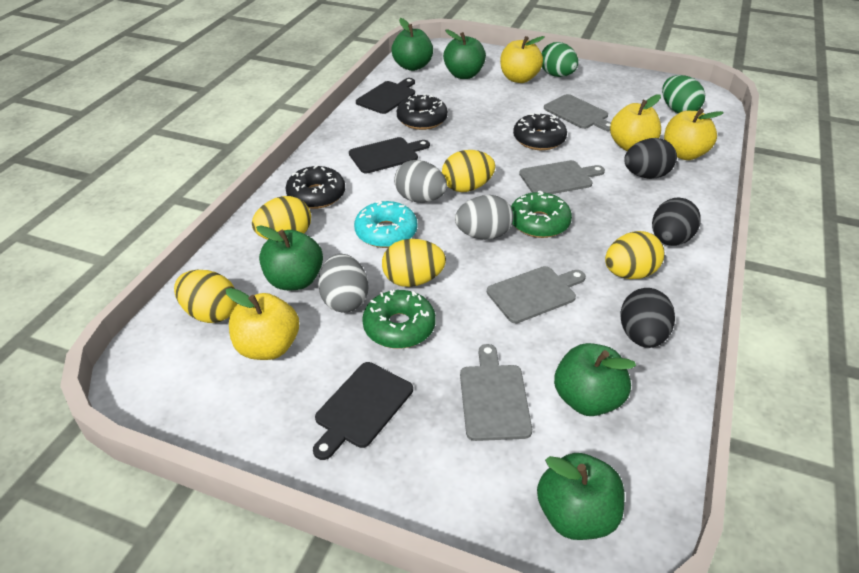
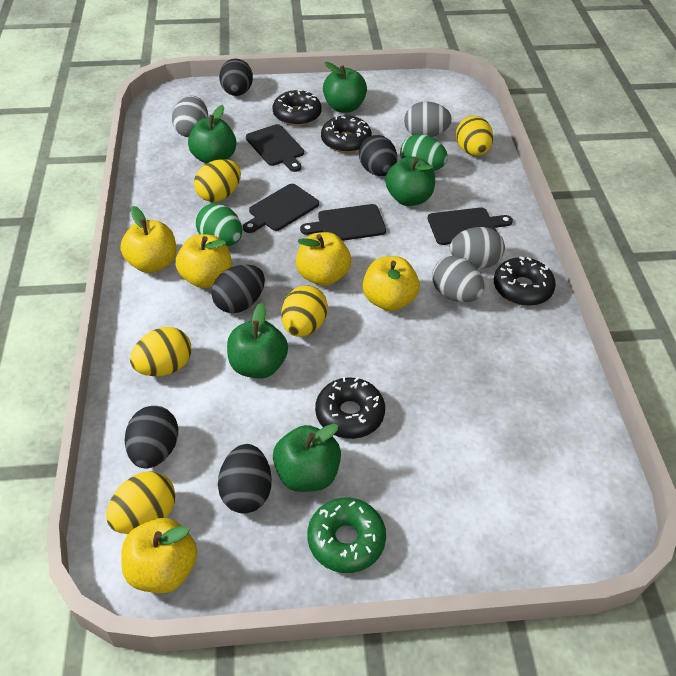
black cutting board: [313,362,413,460] [349,137,430,174] [356,78,415,114] = 3 -> [243,184,319,233] [246,124,304,172] [300,204,386,241] [428,208,513,245] = 4
black donut: [285,165,345,209] [397,94,448,130] [513,113,567,150] = 3 -> [273,90,322,126] [315,377,385,439] [321,115,372,153] [494,256,556,306] = 4
black egg: [620,288,675,348] [624,138,677,179] [652,198,701,246] = 3 -> [125,406,178,468] [211,265,265,313] [218,444,272,514] [219,59,253,96] [359,135,397,176] = 5
green donut: [362,290,436,349] [511,191,572,238] = 2 -> [307,498,386,573] = 1
grey cutting board: [460,344,532,441] [487,266,586,323] [519,160,605,194] [544,94,611,131] = 4 -> none = 0
grey egg: [318,254,369,313] [394,160,447,203] [455,195,514,240] = 3 -> [172,96,208,137] [404,102,452,137] [432,256,485,302] [450,227,505,268] = 4
turquoise donut: [354,200,417,248] = 1 -> none = 0
yellow apple: [226,288,299,360] [500,36,545,83] [610,94,661,151] [664,108,724,160] = 4 -> [120,206,176,273] [121,518,197,593] [176,234,232,288] [296,232,351,286] [363,256,420,311] = 5

